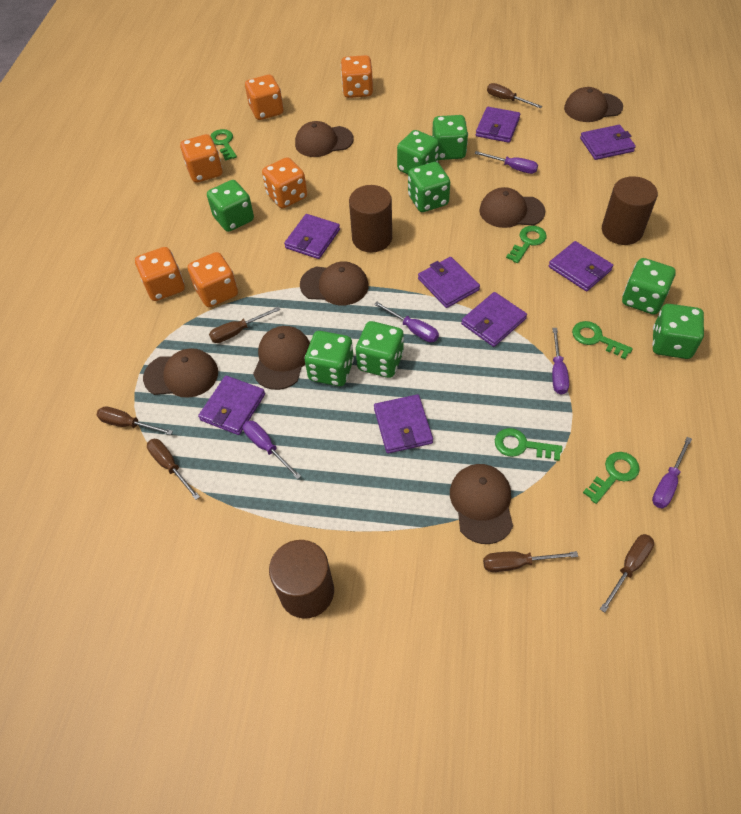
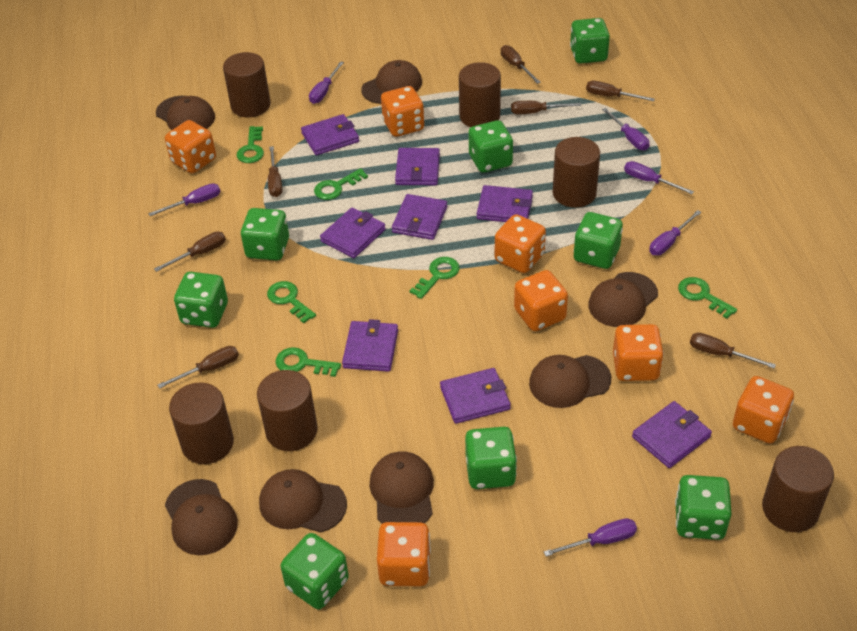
brown cylinder: [269,540,334,619] [349,185,392,252] [602,176,658,245] = 3 -> [169,382,234,464] [223,52,271,117] [257,370,318,451] [459,62,501,128] [553,137,600,208] [762,446,834,532] = 6
brown screwdriver: [97,407,173,435] [147,439,200,500] [209,306,281,343] [483,551,578,572] [487,83,542,108] [600,534,654,613] = 6 -> [154,232,226,272] [158,346,239,389] [268,146,282,197] [501,45,541,84] [511,101,581,114] [586,81,655,101] [690,333,776,368] = 7
green key: [210,129,237,161] [495,428,562,461] [506,226,547,263] [572,321,633,359] [583,452,640,504] = 5 -> [237,126,264,163] [267,281,316,323] [275,347,341,377] [314,168,368,200] [409,257,460,299] [678,277,737,319] = 6
orange dice: [135,247,185,301] [180,134,222,183] [188,252,238,307] [245,75,283,120] [262,157,307,208] [341,55,373,98] = 6 -> [165,120,216,173] [377,522,431,586] [381,86,424,137] [495,214,546,273] [514,270,568,331] [613,324,664,381] [733,376,794,444] = 7
purple screwdriver: [243,421,301,479] [374,302,439,342] [475,151,538,174] [552,328,569,395] [652,437,692,509] = 5 -> [148,183,220,216] [309,61,344,104] [544,518,637,557] [602,108,649,150] [624,161,694,194] [649,210,701,256] = 6

